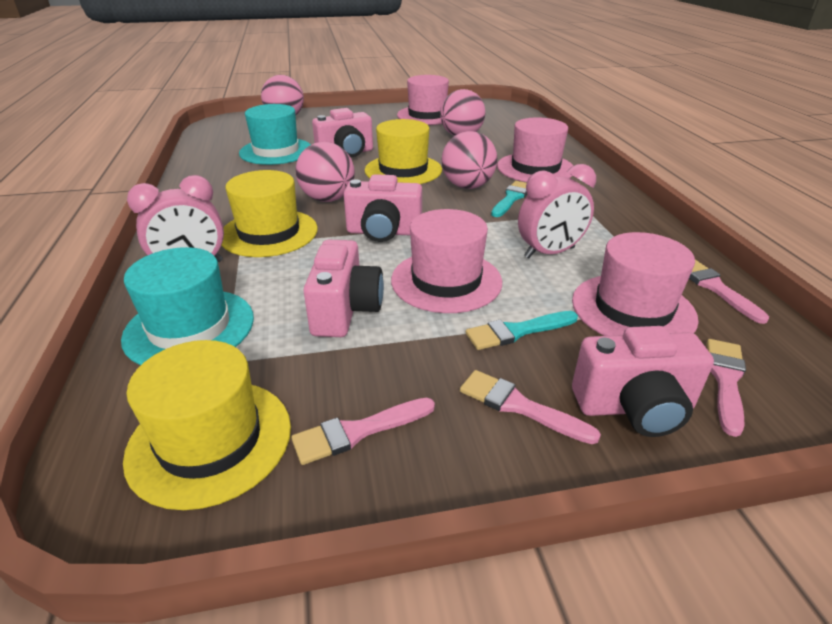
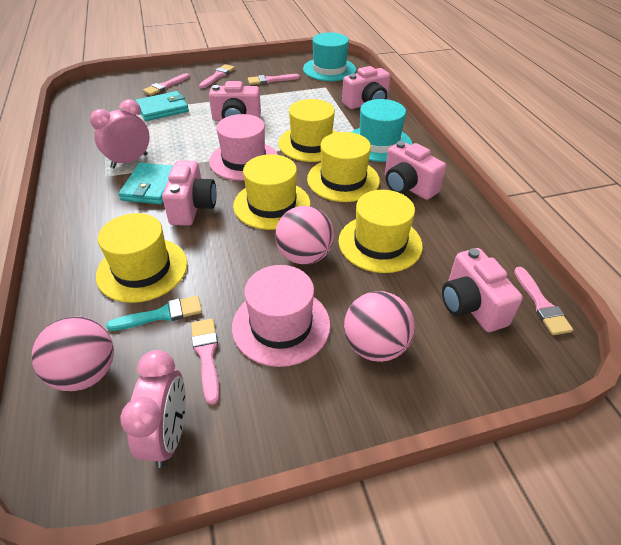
pink ball: [261,75,304,115] [296,142,355,202] [440,89,485,136] [442,131,497,189] = 4 -> [32,316,114,391] [275,206,334,265] [344,291,415,362] = 3
pink brush: [291,398,435,465] [460,370,601,444] [689,260,769,324] [707,339,746,437] = 4 -> [143,73,190,96] [191,319,219,405] [199,64,235,88] [248,74,300,85] [514,267,573,335] = 5
pink camera: [304,240,384,337] [312,108,373,157] [344,174,422,242] [572,326,714,437] = 4 -> [162,160,216,226] [209,81,261,121] [342,66,390,109] [385,141,446,200] [442,248,523,332] = 5
pink hat: [391,209,502,313] [397,75,449,125] [497,117,574,182] [572,232,699,336] = 4 -> [209,114,278,181] [232,265,331,367] = 2
turquoise brush: [466,311,578,350] [491,181,527,217] = 2 -> [106,295,202,331] = 1
turquoise wallet: none = 0 -> [118,163,173,205] [135,91,189,121] = 2
yellow hat: [123,340,291,510] [221,170,318,257] [365,119,442,184] = 3 -> [96,213,187,303] [233,154,311,230] [278,99,337,162] [307,132,380,202] [339,190,423,273] = 5

